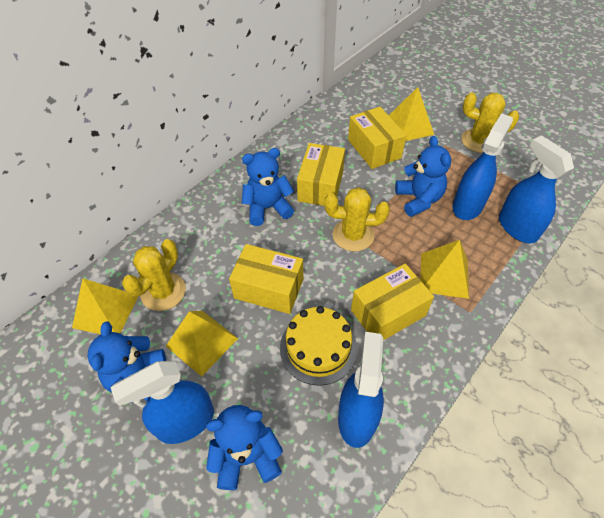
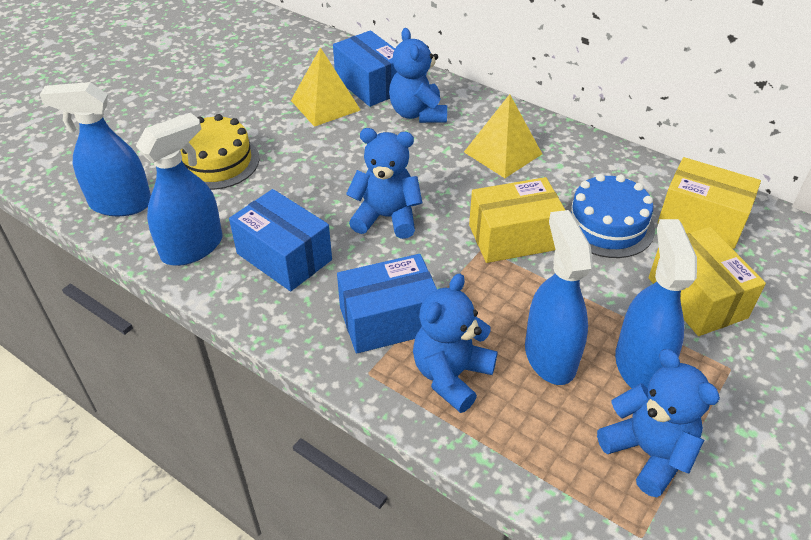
blue box: none = 0 -> [229,189,332,291] [333,30,397,107] [337,254,437,353] = 3
blue cake: none = 0 -> [565,174,655,258] = 1
yellow box: [229,244,303,314] [297,143,345,206] [348,107,406,169] [351,264,434,340] = 4 -> [469,177,565,263] [648,227,766,336] [657,157,761,249] = 3
yellow cactus: [122,239,186,311] [324,187,390,252] [461,92,519,153] = 3 -> none = 0
yellow pyramid: [72,278,138,334] [166,311,238,377] [389,87,434,141] [420,240,469,299] = 4 -> [291,47,361,127] [464,94,542,178] = 2

